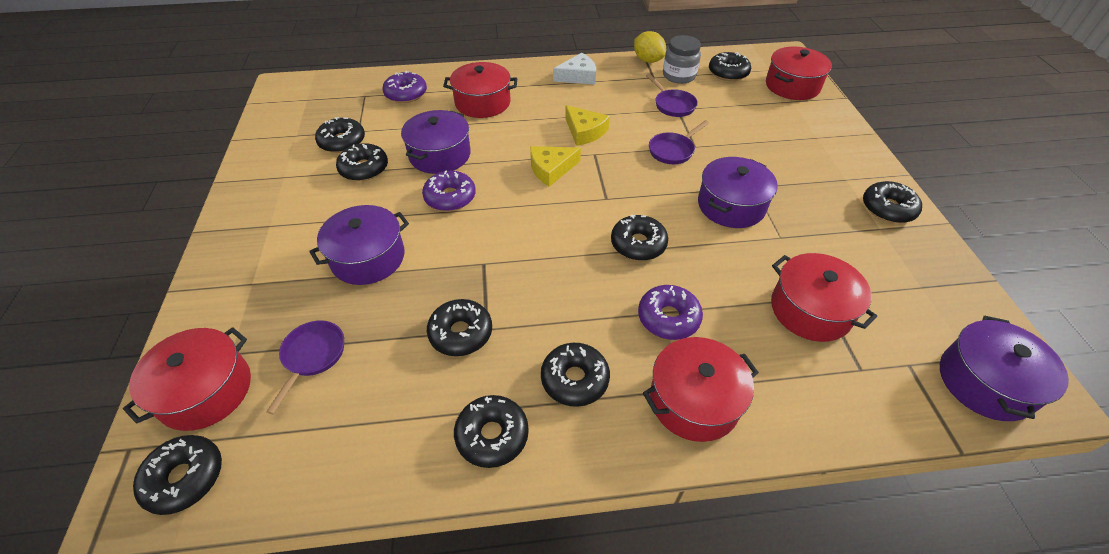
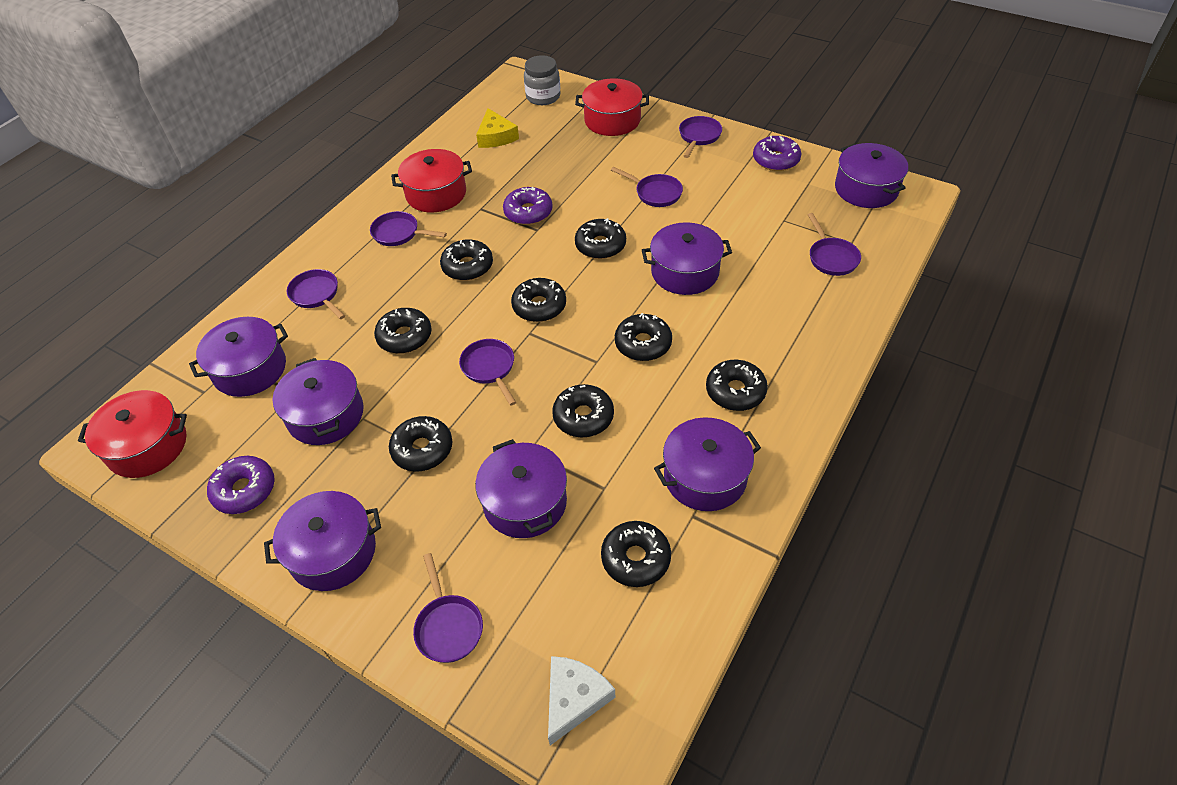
purple pan: [266,320,344,414] [646,74,698,117] [649,120,709,164] = 3 -> [287,269,345,319] [370,211,447,246] [413,553,483,663] [459,339,516,406] [611,167,683,207] [679,116,722,158] [808,213,861,276] = 7
purple pot: [309,205,409,285] [401,110,471,174] [698,157,778,228] [940,316,1069,421] = 4 -> [189,317,288,397] [264,491,381,591] [272,358,364,445] [475,439,567,538] [642,222,732,295] [654,417,761,511] [835,143,908,208] = 7
red pot: [123,327,251,431] [443,62,517,118] [643,337,759,442] [766,47,832,100] [771,253,877,342] = 5 -> [78,390,187,478] [391,149,472,212] [575,78,649,136] = 3
yellow cheese: [530,146,581,187] [565,105,610,146] = 2 -> [476,108,519,148] = 1
yellow lemon: [634,31,666,63] = 1 -> none = 0

